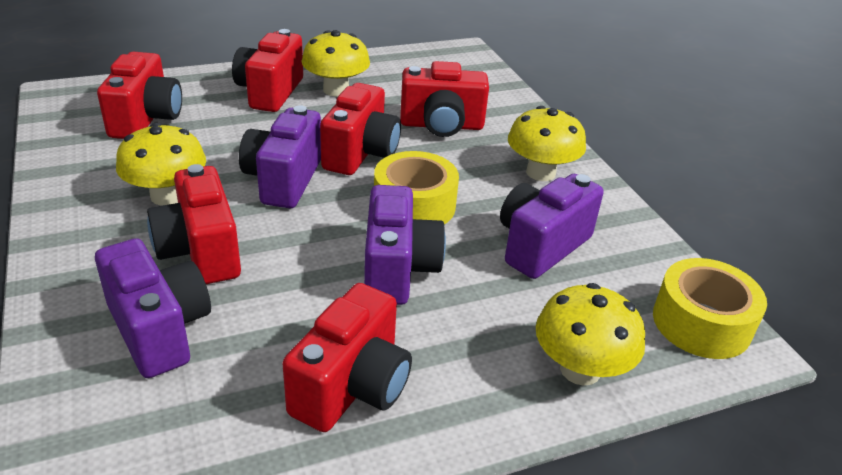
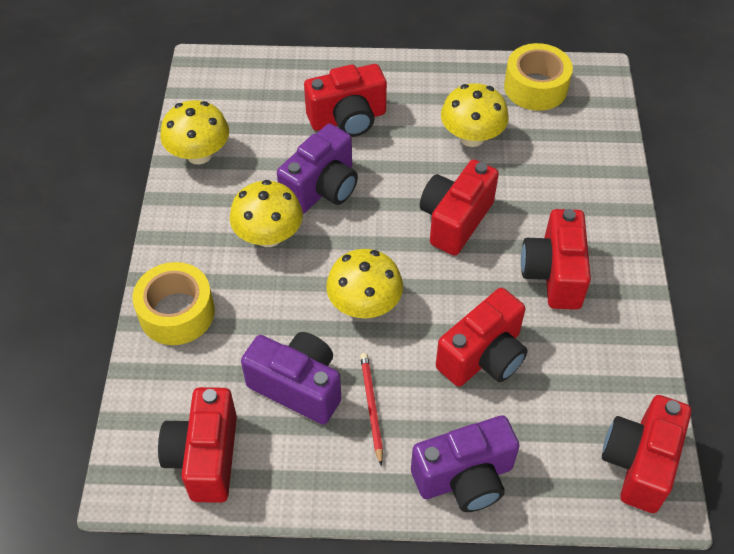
purple camera: [95,238,211,378] [239,105,321,208] [364,185,446,305] [500,174,604,279] = 4 -> [241,332,341,425] [277,124,358,214] [411,415,520,512] = 3
red pencil: none = 0 -> [360,353,383,466] = 1

